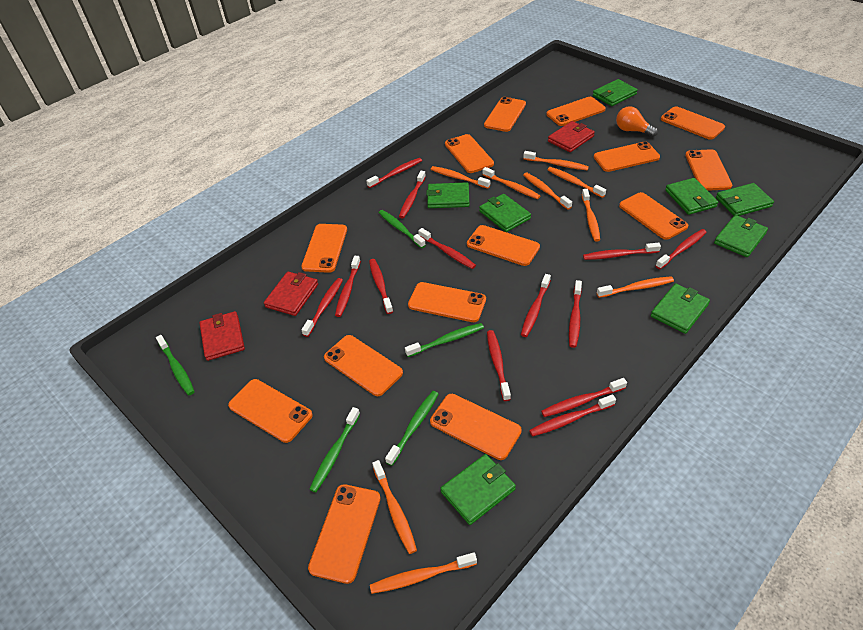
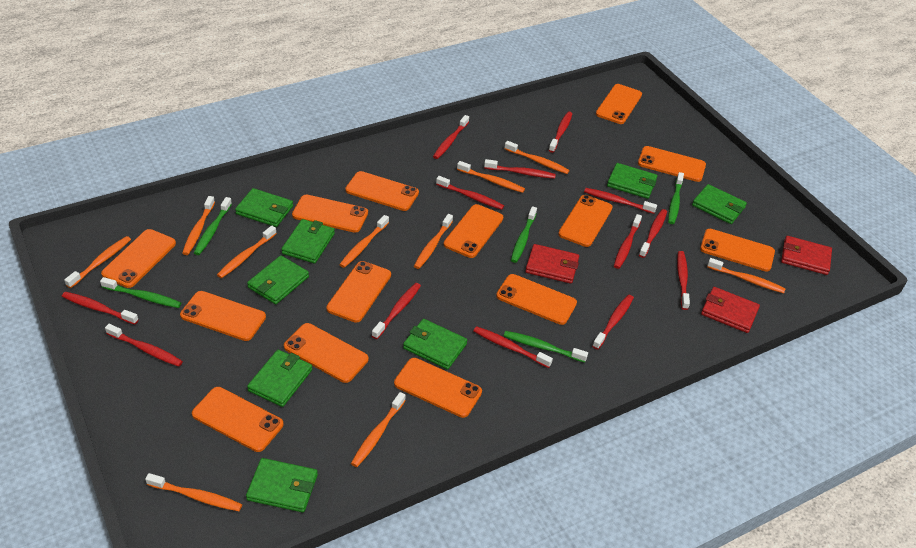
orange light bulb: [616,106,658,137] = 1 -> none = 0
orange toothbrush: [370,553,477,594] [372,460,417,554] [431,166,490,189] [482,167,540,199] [523,151,589,170] [523,172,572,210] [547,167,606,198] [582,189,600,242] [597,276,674,298] = 9 -> [64,236,131,288] [145,473,242,511] [182,196,215,255] [217,226,277,278] [339,215,389,268] [351,392,406,467] [414,214,453,269] [457,161,525,193] [504,141,570,174] [707,258,786,293] = 10

